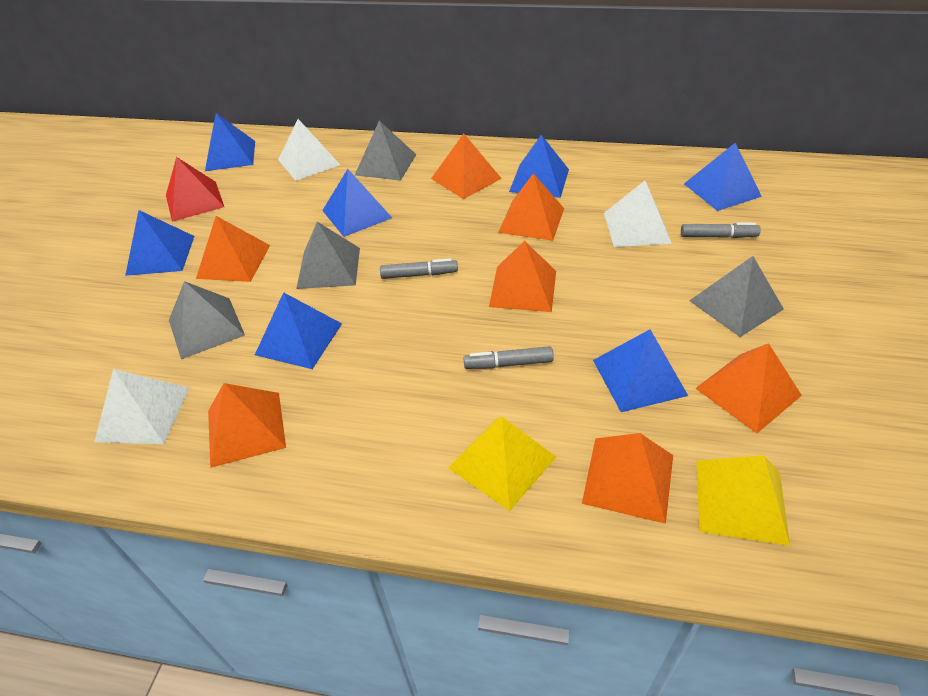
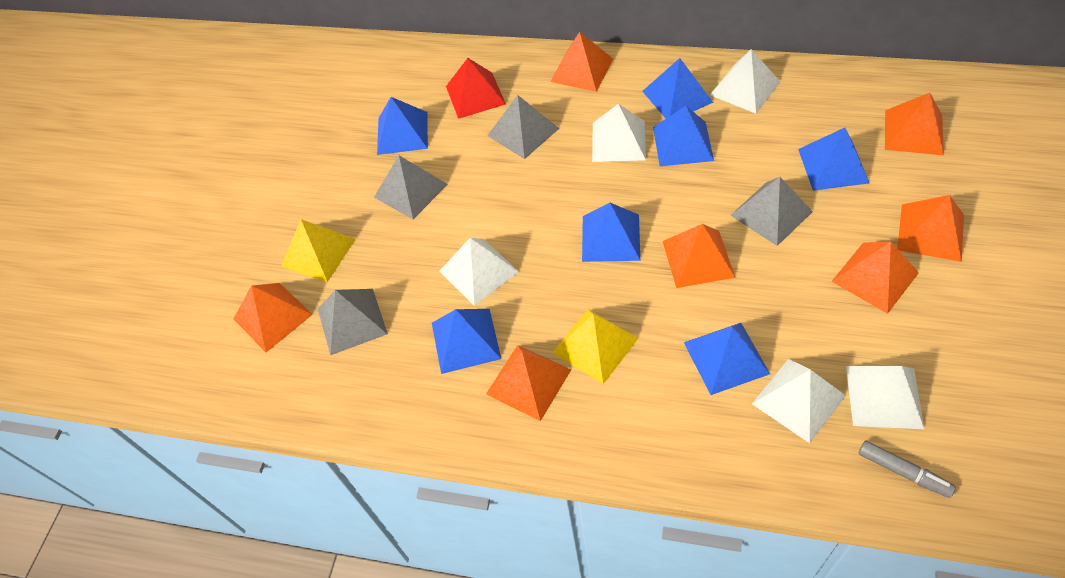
grey marker: [380,258,458,279] [463,346,554,369] [681,223,761,238] = 3 -> [859,441,956,498] = 1
white pyramid: [94,369,189,444] [278,119,340,181] [604,181,672,247] = 3 -> [440,238,519,306] [592,104,646,162] [710,49,780,114] [752,359,846,443] [846,366,924,429] = 5

